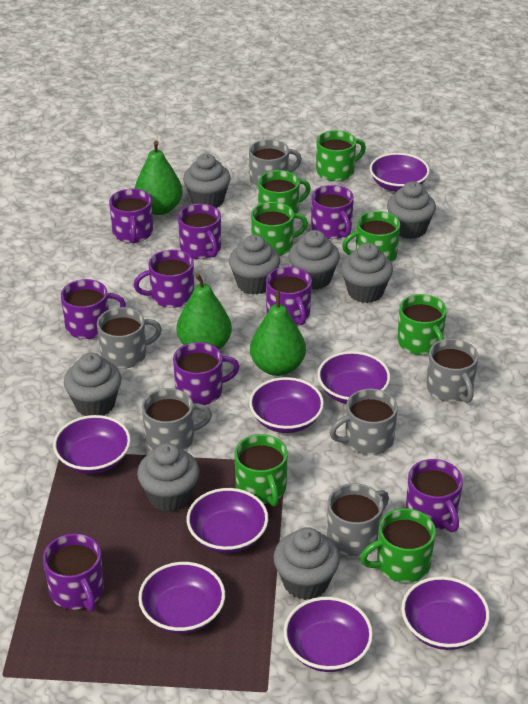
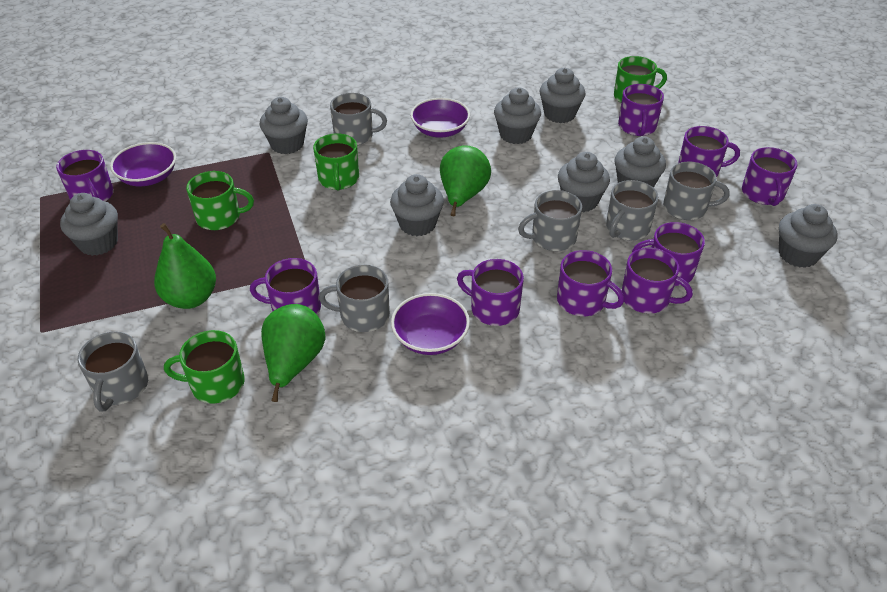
green mug: [234,434,288,507] [251,202,308,256] [258,170,311,219] [316,130,366,181] [342,211,400,263] [360,508,436,583] [397,294,447,355] = 7 -> [164,330,245,404] [186,171,254,230] [313,133,359,191] [614,56,667,103] = 4
purple bowl: [53,415,131,474] [138,562,225,634] [187,488,268,553] [249,377,324,433] [284,597,373,672] [317,351,390,404] [370,153,430,192] [401,576,490,650] = 8 -> [110,142,176,186] [391,293,470,355] [410,98,470,138] = 3

